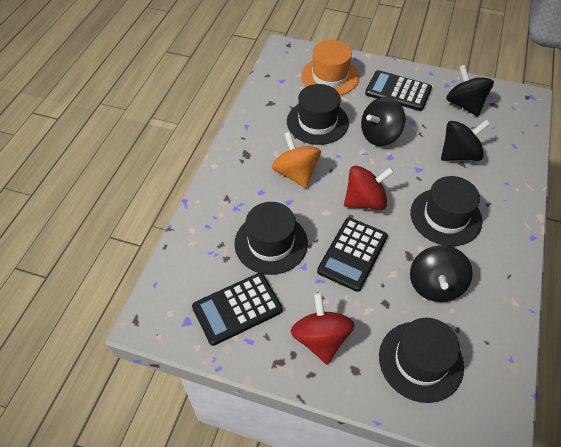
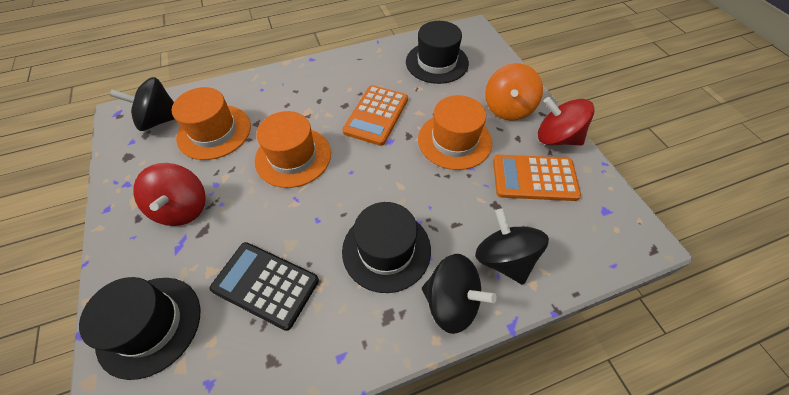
black calculator: [192,273,282,346] [317,217,388,292] [365,70,432,111] = 3 -> [210,242,319,331] = 1
black hat: [234,202,308,275] [287,84,349,145] [379,318,464,403] [410,176,483,246] = 4 -> [79,277,200,380] [342,202,431,293] [406,21,469,84] = 3
black spinning top: [361,97,405,146] [410,245,473,302] [441,120,490,161] [446,65,494,117] = 4 -> [110,77,175,131] [422,254,497,334] [475,208,549,285] = 3
orange calculator: none = 0 -> [342,85,408,146] [493,155,581,201] = 2
orange hat: [301,40,359,95] = 1 -> [172,87,251,160] [255,111,331,188] [418,95,492,170] = 3

